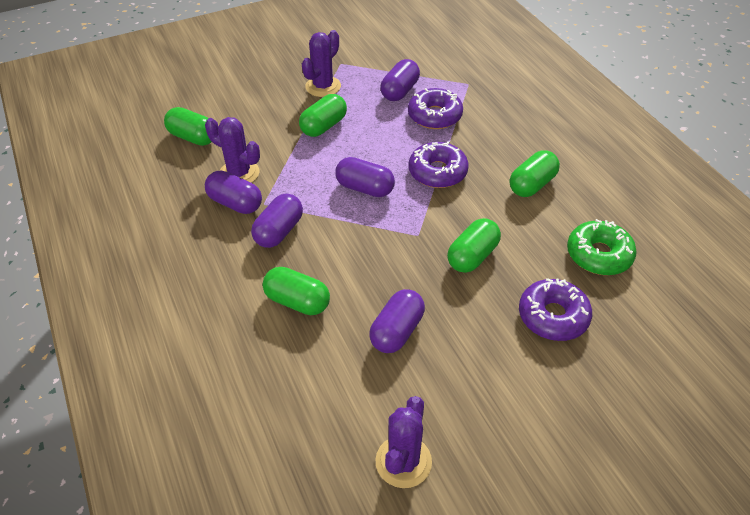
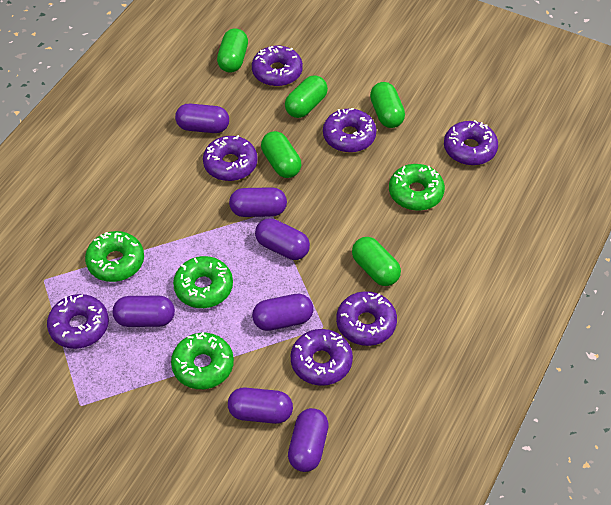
green donut: [567,219,637,275] = 1 -> [85,231,144,282] [171,332,234,389] [173,256,233,308] [389,164,445,211] = 4
purple cactus: [205,117,260,183] [302,30,341,97] [375,396,432,488] = 3 -> none = 0
purple capsule: [205,170,262,214] [251,194,303,248] [335,157,395,197] [369,289,425,353] [380,59,420,101] = 5 -> [113,295,175,327] [175,103,229,133] [228,387,293,424] [229,187,287,217] [252,294,313,331] [255,218,310,260] [288,408,329,472] = 7
purple donut: [408,88,463,129] [409,141,469,188] [519,278,592,341] = 3 -> [47,294,109,349] [203,135,258,181] [252,46,303,86] [291,329,353,386] [323,108,377,153] [336,291,397,346] [444,120,498,165] = 7

